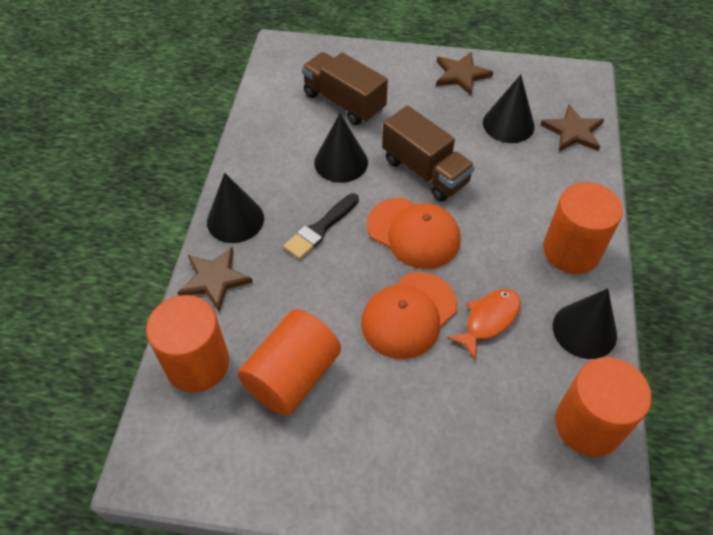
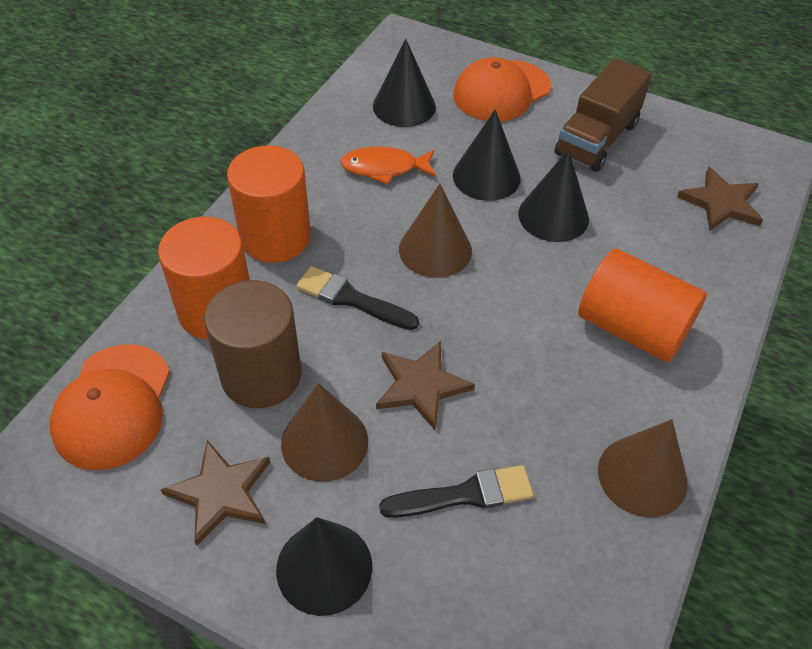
black brush: [283,193,359,259] = 1 -> [296,266,419,330] [379,465,534,518] = 2
brown cone: none = 0 -> [281,383,368,482] [399,184,472,278] [598,419,688,518] = 3
brown cylinder: none = 0 -> [204,280,301,408] = 1
brown truck: [302,52,388,125] [382,106,475,202] = 2 -> [555,58,652,172] = 1
orange cylinder: [146,295,229,392] [238,309,341,416] [543,182,623,274] [555,357,652,457] = 4 -> [158,216,250,340] [227,145,311,263] [578,249,707,362] = 3

